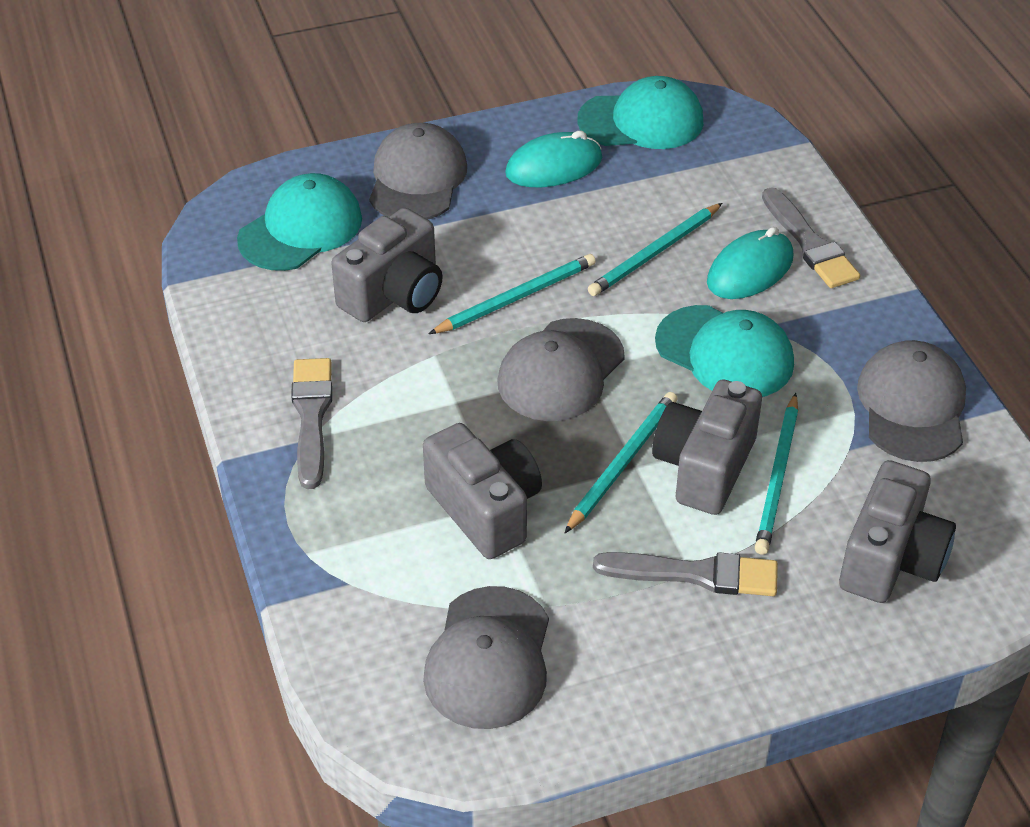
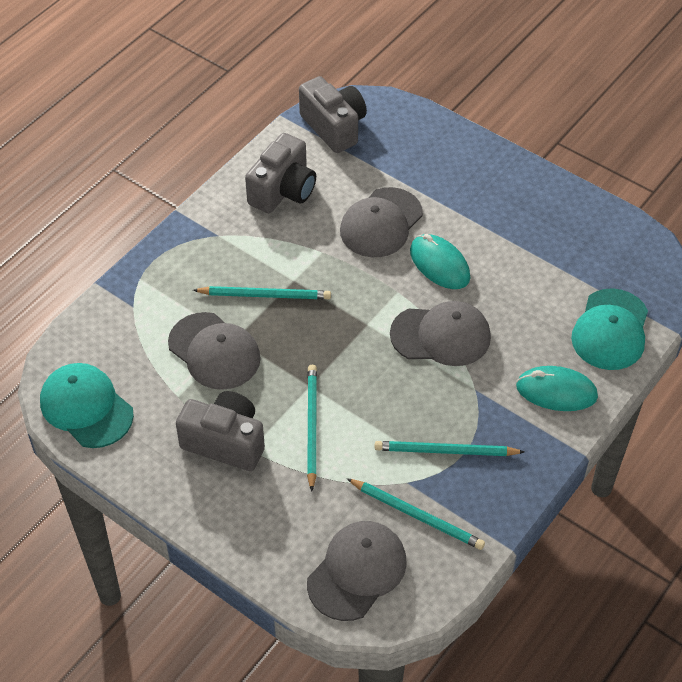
grey brush: [291,358,332,489] [593,552,778,596] [762,187,860,288] = 3 -> none = 0
grey camera: [331,208,443,322] [423,423,542,559] [652,379,762,515] [839,460,956,603] = 4 -> [176,391,265,471] [245,133,316,213] [299,76,367,153] = 3
turquoise cap: [237,173,362,271] [577,76,703,149] [655,305,794,397] = 3 -> [40,363,134,448] [571,288,648,370] = 2

